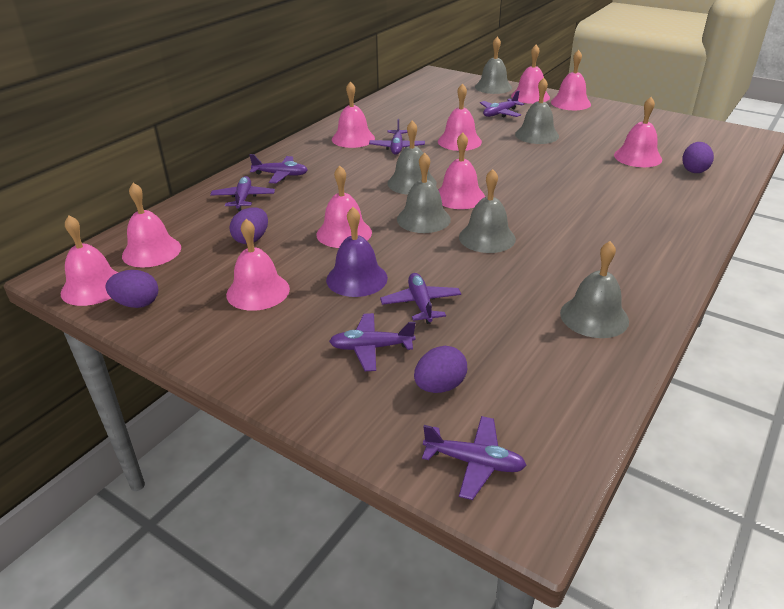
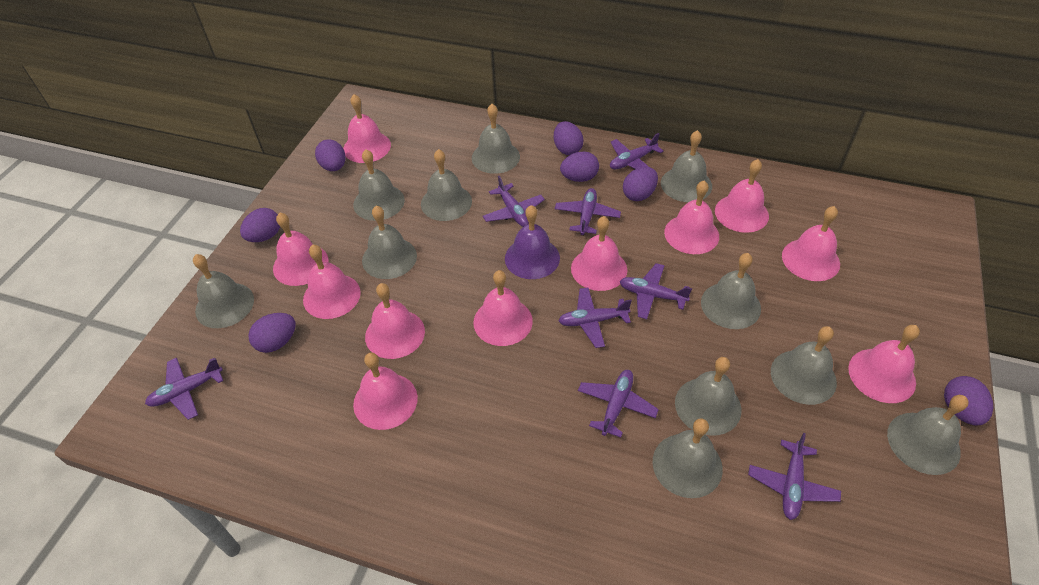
grey bell: [387,121,437,195] [397,153,451,233] [459,169,516,253] [475,37,512,94] [515,78,559,144] [560,241,629,338] = 6 -> [193,254,254,328] [353,149,405,221] [362,206,417,279] [421,149,472,221] [472,104,520,174] [653,418,723,498] [661,130,712,202] [675,357,741,435] [701,253,761,329] [771,326,837,405] [887,395,969,475] = 11
pink bell: [61,215,119,306] [122,183,181,268] [226,219,290,311] [317,166,372,248] [332,81,375,148] [438,83,482,151] [439,133,485,209] [511,45,550,104] [551,50,591,110] [614,97,662,167] = 10 -> [273,213,328,286] [303,245,361,319] [343,94,391,163] [353,352,418,430] [365,283,425,359] [473,270,533,346] [571,216,627,291] [664,181,719,254] [715,159,769,233] [782,206,840,281] [848,325,920,403] = 11
purple egg: [105,270,158,308] [230,207,268,244] [414,346,467,393] [682,142,714,173] = 4 -> [240,208,280,242] [248,313,295,353] [315,139,346,171] [554,121,584,155] [560,151,599,182] [623,167,658,201] [944,376,993,426] = 7
purple plane: [210,176,275,211] [249,154,308,183] [329,313,415,371] [369,119,425,155] [380,273,461,324] [422,416,527,500] [480,90,524,117] = 7 -> [145,358,223,420] [483,176,545,227] [555,188,621,235] [559,288,632,348] [578,370,659,438] [610,133,664,170] [620,263,692,319] [748,433,841,520] = 8

